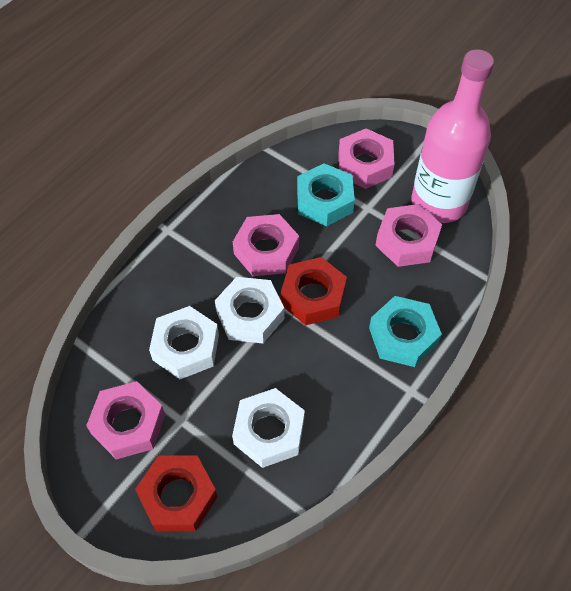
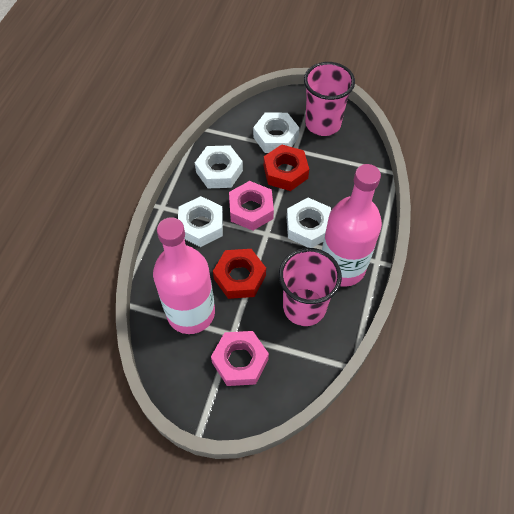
pink bottle: [411,49,494,223] = 1 -> [153,217,215,334] [322,164,382,287] = 2
pink cup: none = 0 -> [279,248,342,326] [304,62,355,136] = 2
pink nut: [86,381,165,460] [233,214,299,276] [339,128,394,189] [375,204,442,267] = 4 -> [211,331,269,386] [229,181,274,231] = 2
turquoise nut: [297,163,355,226] [369,296,442,367] = 2 -> none = 0
white nut: [149,306,219,379] [215,277,284,343] [232,388,305,468] = 3 -> [178,196,223,247] [195,145,243,188] [253,113,299,153] [287,198,331,248] = 4

